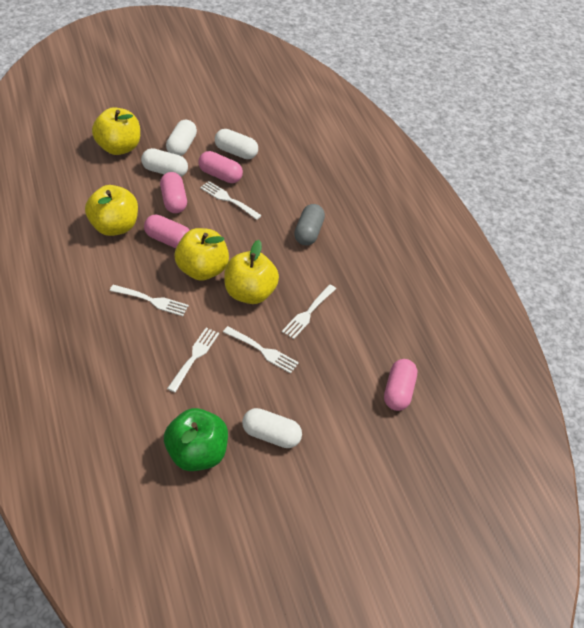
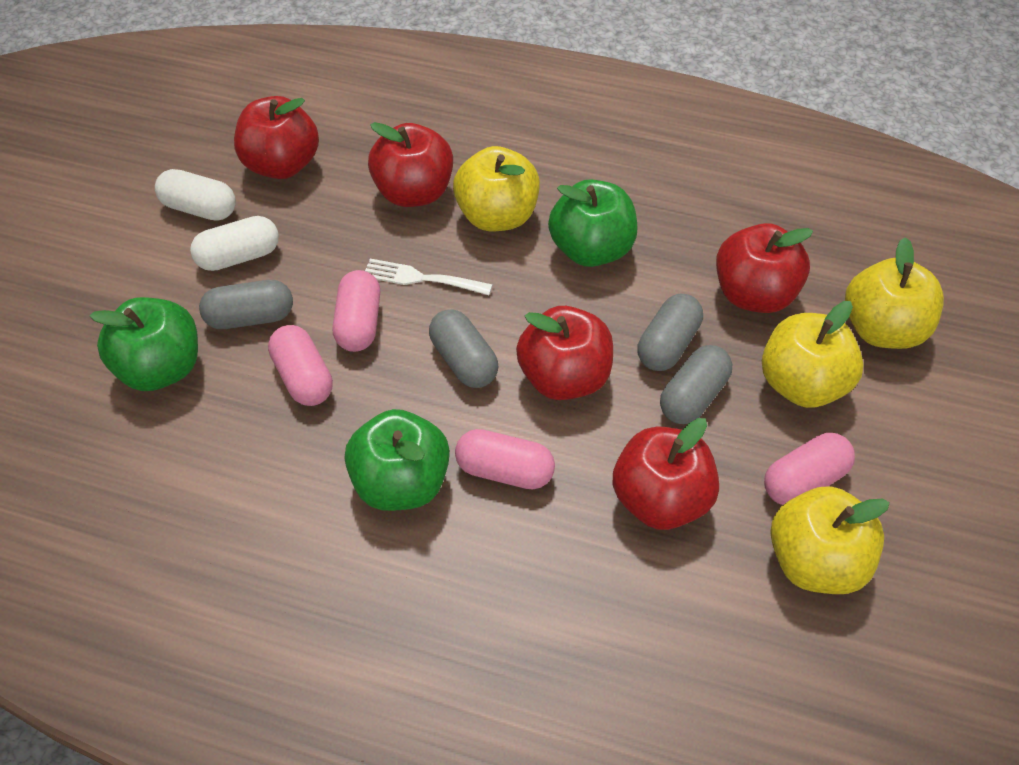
green apple: [164,408,228,471] = 1 -> [90,297,198,391] [345,409,450,511] [548,179,637,267] = 3
grey capsule: [294,204,325,246] = 1 -> [199,280,293,329] [429,309,498,388] [637,294,703,371] [660,345,732,424] = 4
red apple: none = 0 -> [234,96,319,179] [368,122,453,207] [516,306,613,400] [613,418,719,530] [716,223,813,313] = 5
white capsule: [141,148,188,177] [166,119,197,156] [215,129,258,159] [242,408,302,448] = 4 -> [155,169,236,221] [190,216,279,271] = 2
white fork: [110,285,189,316] [167,328,219,392] [200,181,262,220] [223,326,299,374] [282,285,336,339] = 5 -> [365,259,493,295] = 1

